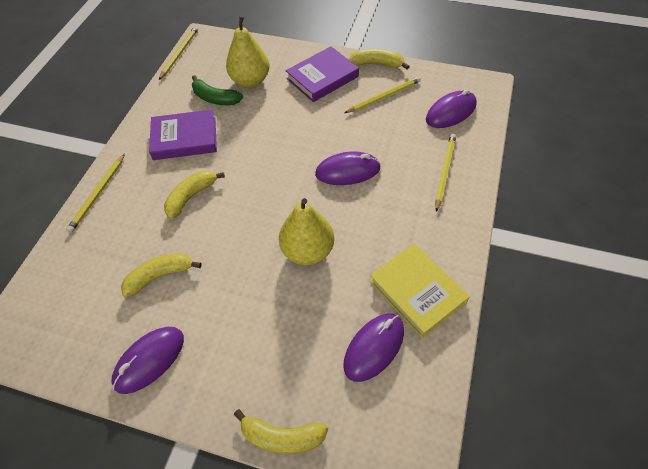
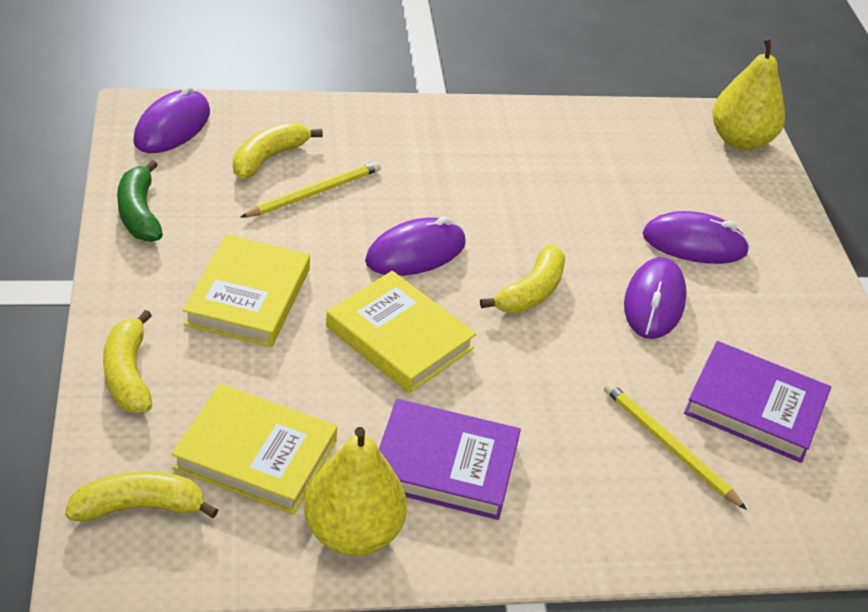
yellow book: [370,244,469,338] = 1 -> [171,384,337,515] [183,234,310,347] [326,271,476,393] = 3
yellow pencil: [66,154,125,233] [159,26,198,80] [344,76,421,113] [435,134,456,212] = 4 -> [241,161,381,217] [604,382,747,510] = 2

